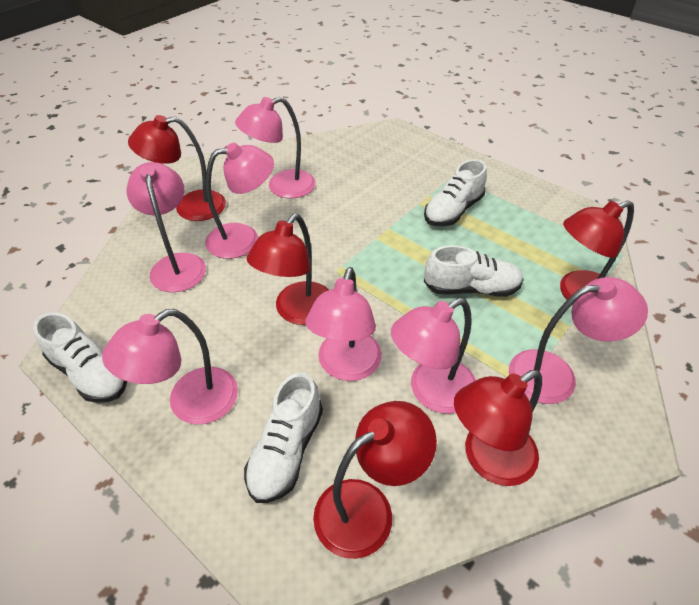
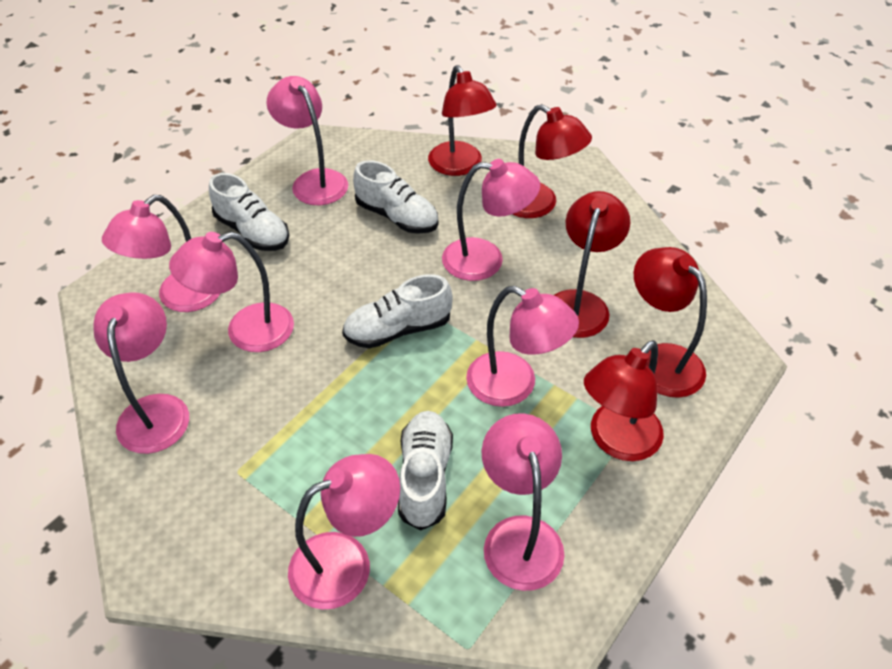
pink lamp: [102,309,238,424] [126,162,206,293] [205,143,274,259] [235,97,316,198] [305,267,382,381] [391,298,476,414] [509,277,648,404] = 7 -> [93,292,189,454] [102,195,221,312] [169,232,294,352] [266,76,348,205] [288,454,400,610] [442,159,540,281] [466,286,579,407] [481,413,565,591] = 8

